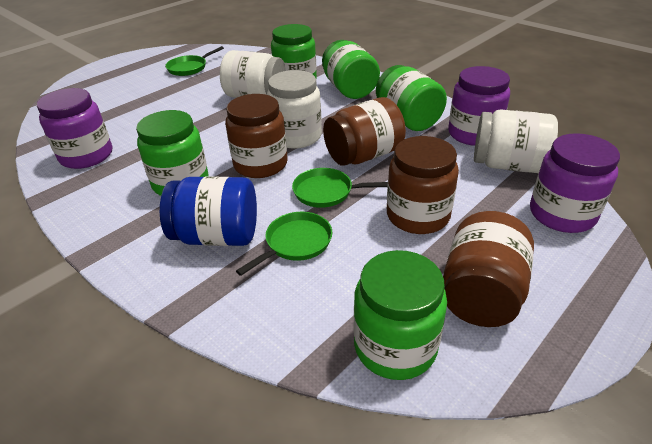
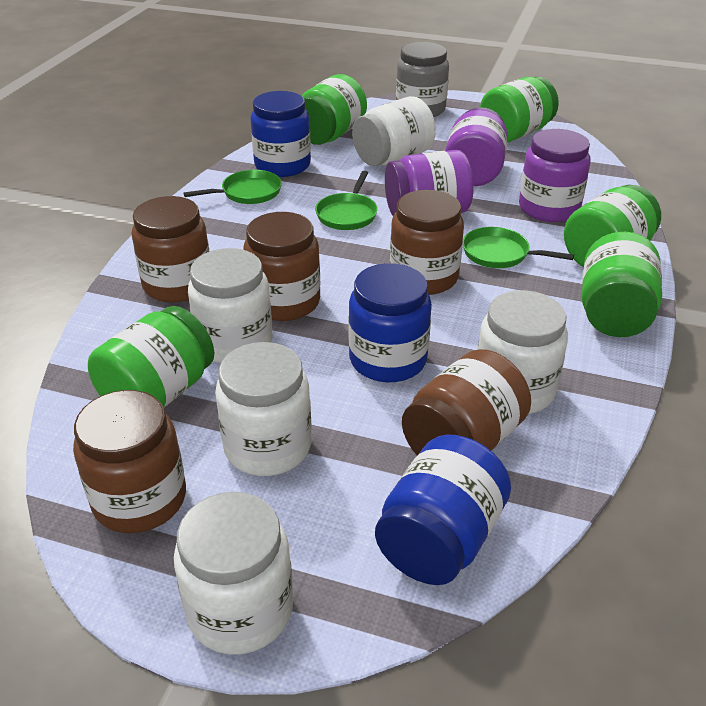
blue jar: [160,176,257,246] = 1 -> [250,91,311,177] [349,263,432,382] [375,435,511,585] = 3
brown jar: [225,94,288,178] [323,97,406,166] [387,136,459,234] [443,211,534,327] = 4 -> [73,390,186,533] [131,196,210,303] [243,212,320,321] [390,190,464,295] [402,349,531,456] = 5
grey jar: none = 0 -> [396,42,449,117] = 1
white jar: [220,50,286,98] [267,70,322,149] [474,109,558,173] = 3 -> [174,492,293,655] [188,248,273,363] [215,342,311,476] [352,96,436,166] [478,290,568,414] = 5

